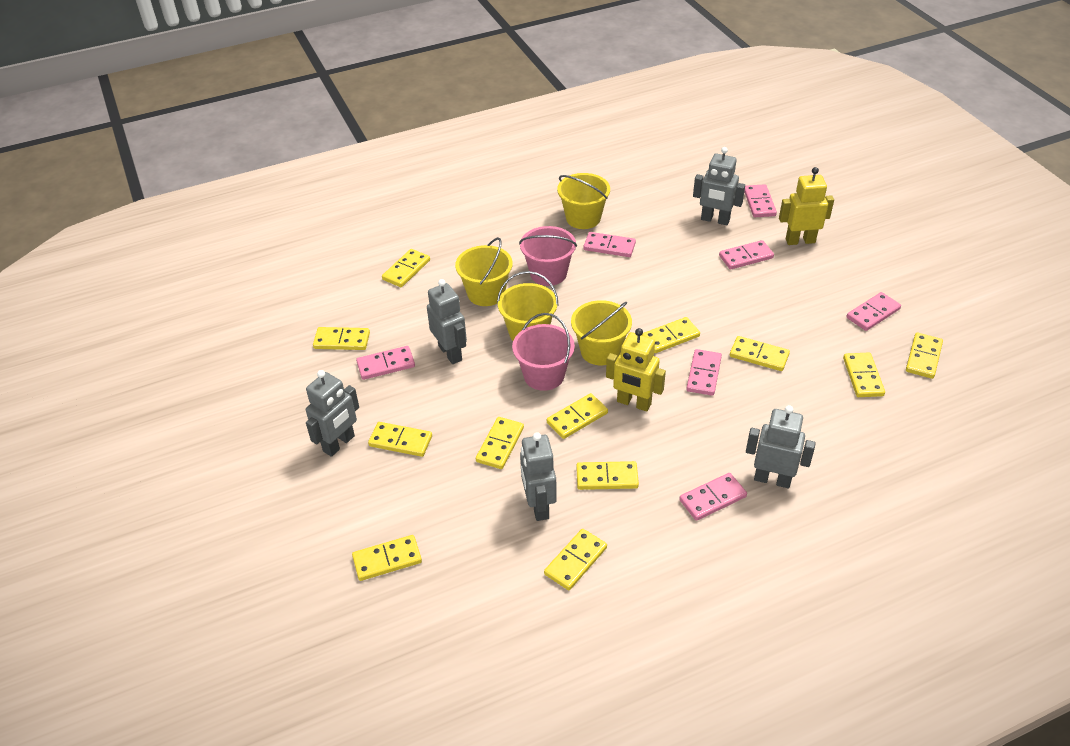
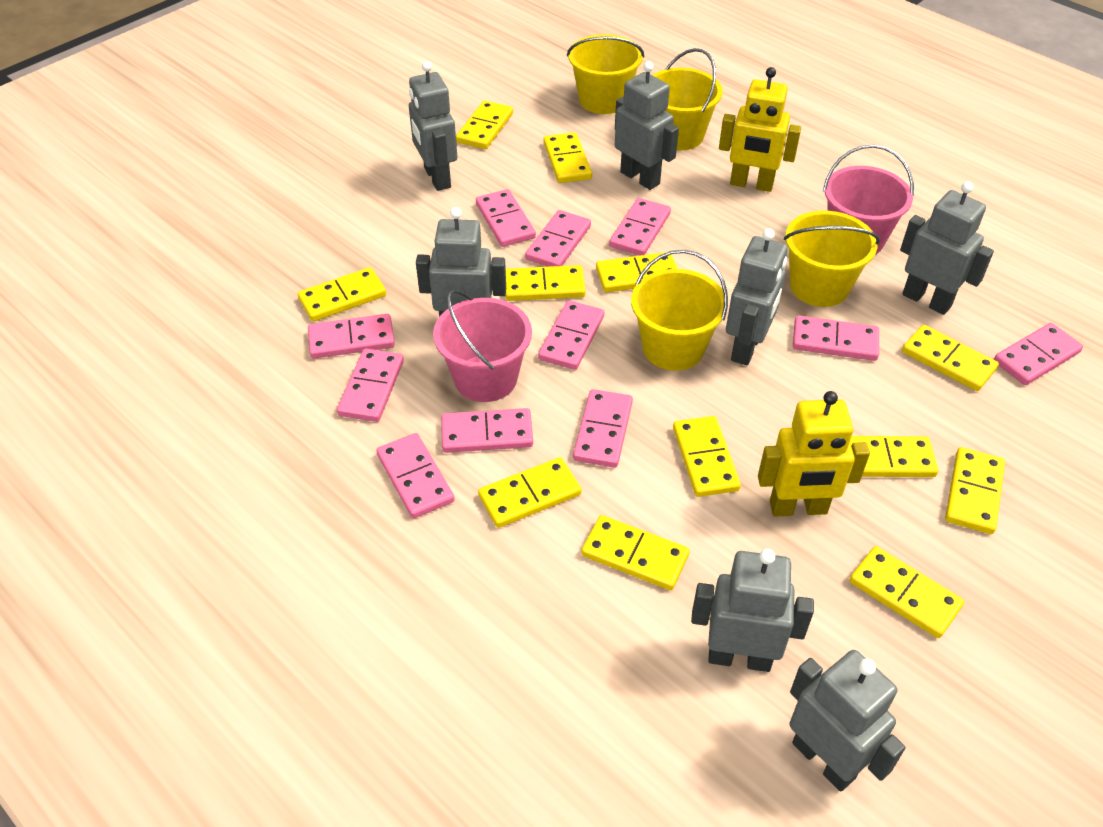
grey robot: [306,370,359,457] [427,279,467,364] [520,432,557,521] [693,147,745,225] [746,405,816,488] = 5 -> [409,61,458,191] [416,207,506,317] [615,61,679,190] [691,549,814,672] [726,228,788,366] [790,650,906,792] [900,182,994,315] = 7
pink domino: [356,346,415,380] [583,232,636,257] [679,473,747,521] [686,349,722,396] [719,240,774,270] [744,184,777,217] [846,292,901,331] = 7 -> [308,314,395,359] [337,349,404,422] [376,433,455,518] [441,408,533,453] [476,189,536,247] [525,210,591,267] [538,300,604,370] [573,389,633,468] [609,198,671,256] [793,315,879,361] [994,323,1083,385] = 11

